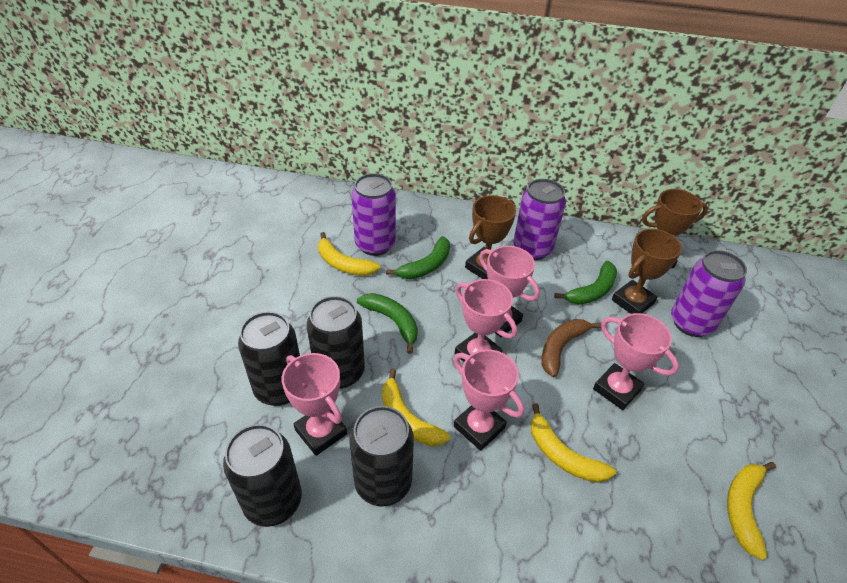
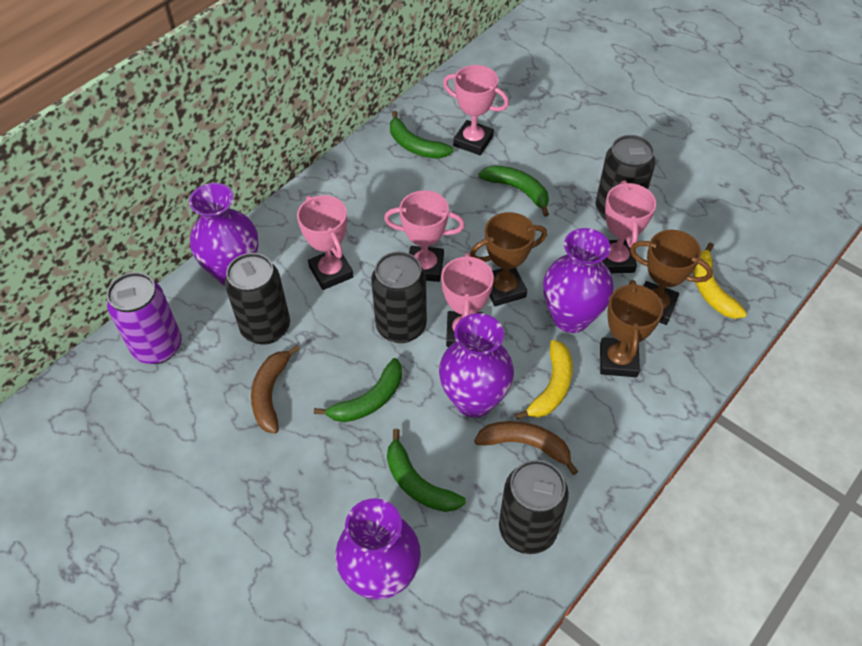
brown banana: [541,319,601,377] = 1 -> [251,345,300,433] [474,421,578,475] = 2
green banana: [357,293,418,354] [386,236,450,279] [554,261,617,305] = 3 -> [314,358,402,422] [387,429,466,512] [390,111,453,159] [478,165,549,217] = 4
purple can: [351,173,396,256] [513,179,566,260] [671,250,747,337] = 3 -> [107,272,182,364] = 1
purple vase: none = 0 -> [189,183,258,286] [335,498,421,599] [439,313,514,418] [543,228,614,333] = 4
yellow banana: [318,232,380,276] [382,369,450,446] [531,404,616,483] [727,462,776,560] = 4 -> [515,340,573,420] [693,243,747,319] = 2

